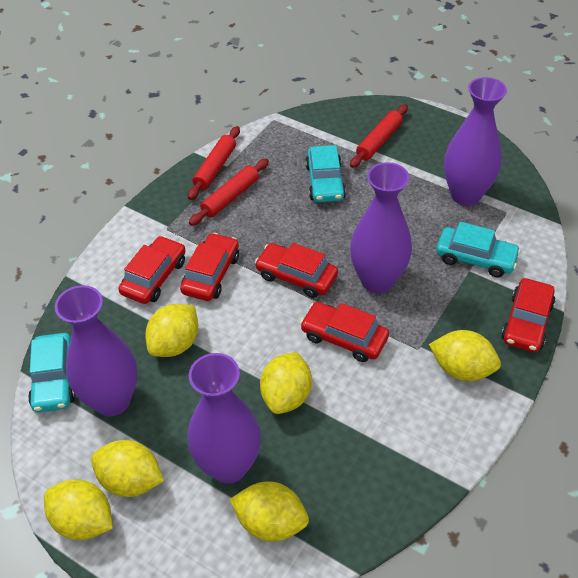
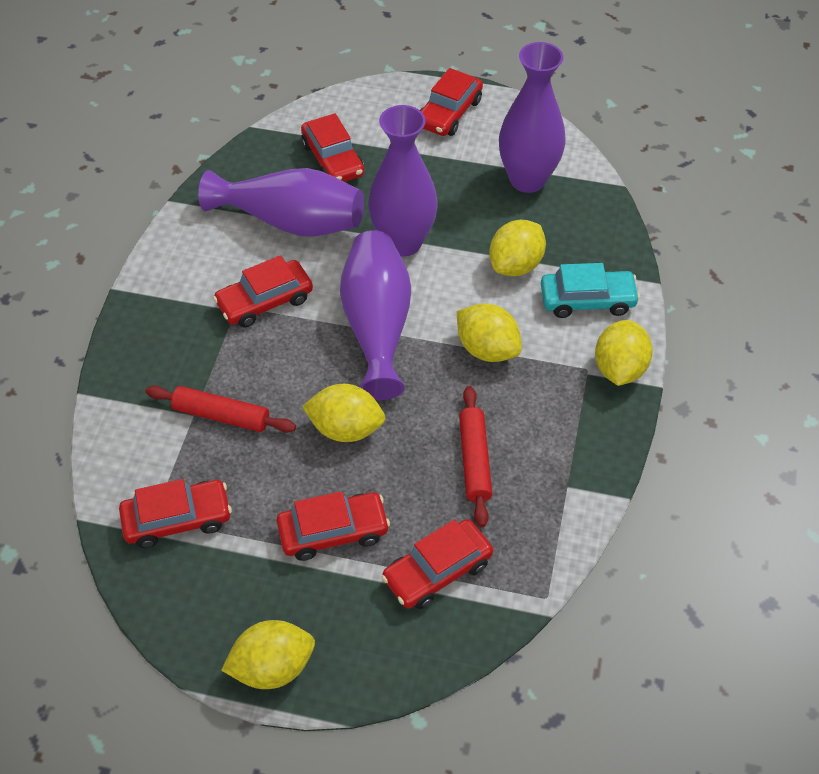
red car: [118,236,186,304] [180,233,239,301] [255,243,338,298] [300,302,389,362] [501,278,555,352] = 5 -> [119,479,232,548] [213,255,313,327] [276,491,390,561] [301,113,364,182] [382,519,493,609] [420,68,483,136] = 6
red rolling pin: [188,126,240,200] [189,159,269,226] [350,104,408,168] = 3 -> [145,386,296,433] [459,386,492,527] = 2
turquoise car: [28,333,75,412] [305,145,346,202] [436,222,521,278] = 3 -> [541,263,640,318] = 1
yellow lemon: [44,479,113,540] [91,440,164,497] [145,304,198,357] [230,481,309,542] [260,352,312,414] [429,330,501,381] = 6 -> [221,620,315,689] [302,384,385,442] [457,303,522,362] [489,220,546,276] [595,320,653,386] = 5

